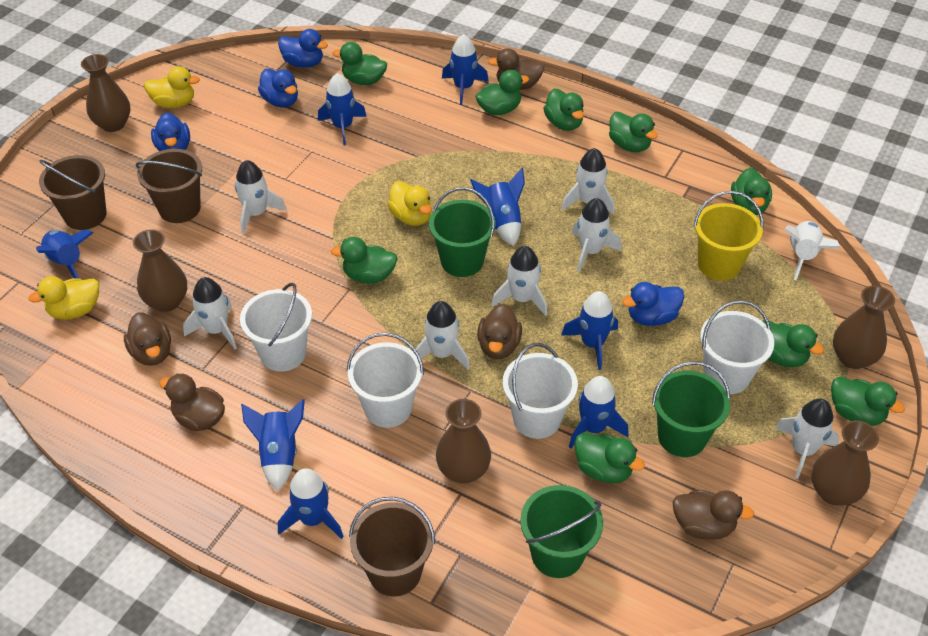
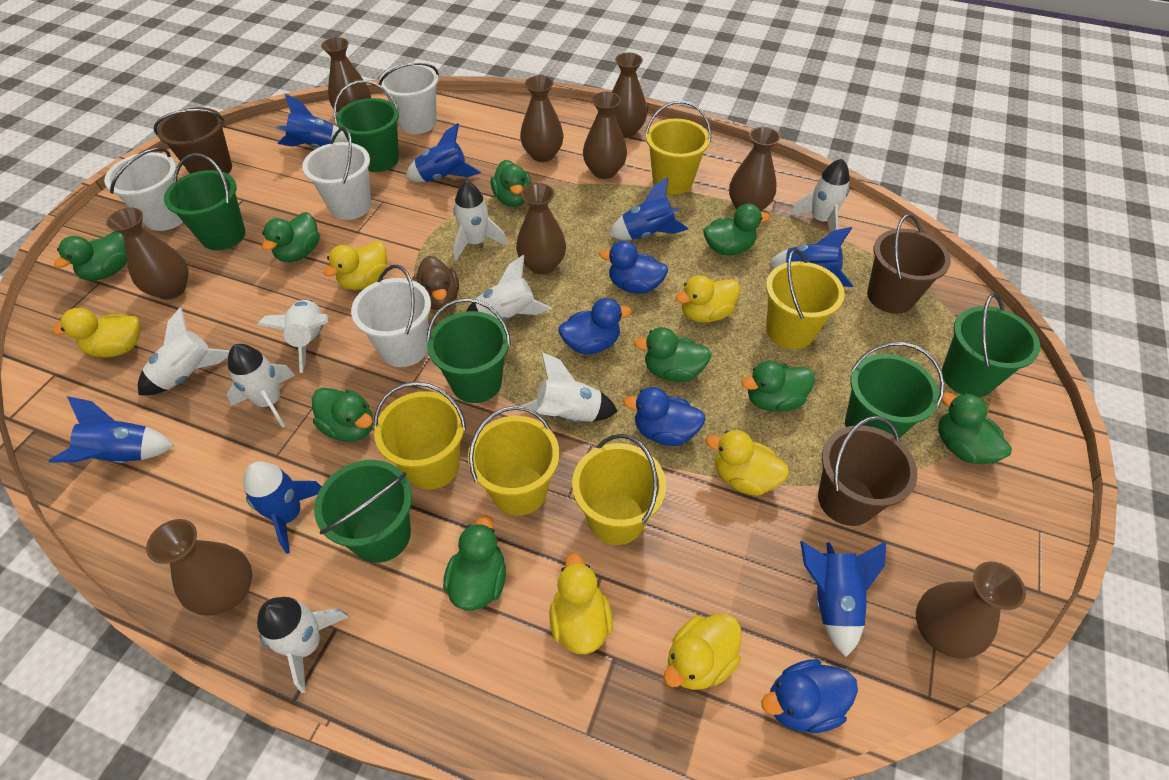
blue rocket: [36,229,93,278] [241,399,305,492] [278,468,344,539] [318,73,367,145] [442,34,489,105] [470,168,525,246] [561,291,618,370] [569,376,629,449] = 8 -> [49,396,175,463] [243,461,322,554] [277,94,348,148] [406,123,481,182] [609,177,688,240] [769,227,853,287] [800,541,886,657] = 7
brown duck: [124,313,171,366] [159,374,225,431] [477,304,522,359] [488,48,544,90] [673,490,754,540] = 5 -> [412,256,459,310] = 1
brown vase: [81,54,130,132] [133,229,187,312] [436,399,491,484] [811,420,879,505] [833,286,895,369] = 5 -> [106,208,188,300] [146,519,252,616] [321,37,371,113] [516,183,566,274] [520,76,564,162] [583,92,627,179] [612,53,647,138] [729,127,781,212] [916,562,1026,659] = 9
green bucket: [429,187,496,277] [520,485,603,578] [652,361,730,457] = 3 -> [164,153,246,250] [314,460,412,563] [334,80,399,172] [427,298,511,403] [845,342,944,438] [942,294,1040,397] = 6
yellow bucket: [693,191,764,281] = 1 -> [374,382,466,490] [468,406,559,516] [572,434,666,545] [645,101,711,194] [766,249,845,349] = 5
yellow duck: [28,276,99,320] [144,66,200,108] [388,181,432,226] = 3 -> [52,308,141,358] [323,241,387,290] [549,553,613,654] [664,614,741,690] [676,275,740,323] [706,430,789,496] = 6

